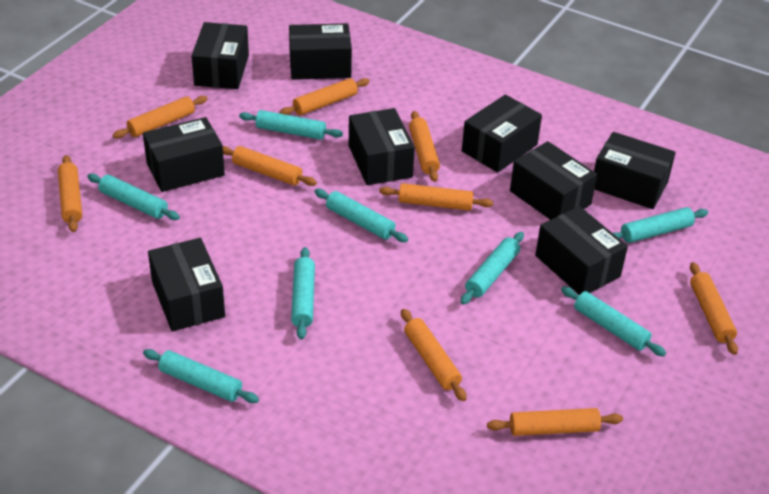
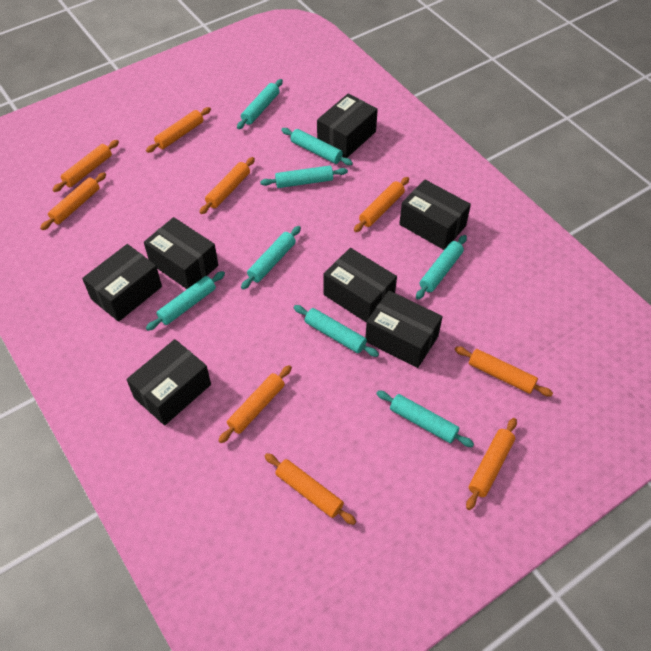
black box: [143,117,225,192] [148,238,225,331] [191,22,249,89] [289,23,352,80] [349,108,415,185] [462,94,542,173] [510,141,597,220] [535,206,628,295] [594,132,676,209] = 9 -> [82,244,162,322] [126,339,211,426] [144,217,218,289] [317,93,378,158] [323,248,397,323] [365,290,443,368] [399,180,471,250] = 7

